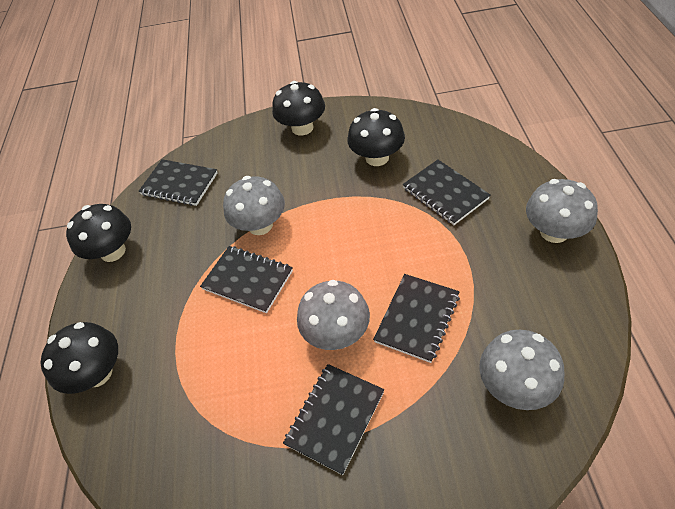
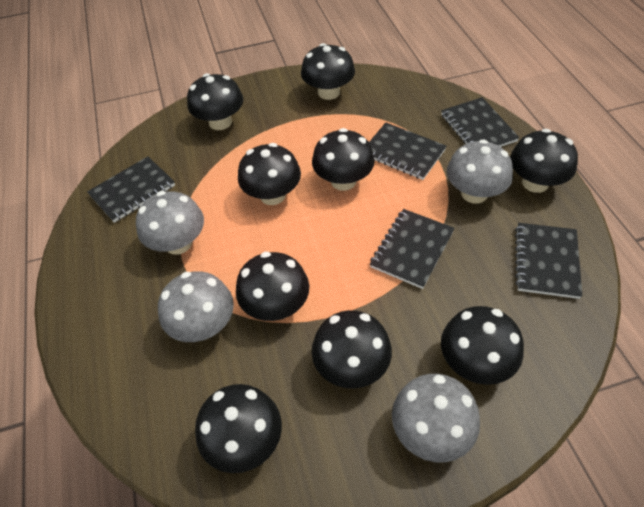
black mushroom: [41,322,118,394] [66,204,131,262] [272,81,325,135] [347,108,405,166] = 4 -> [187,73,243,130] [195,384,282,473] [236,252,309,321] [238,143,301,205] [301,43,355,100] [312,128,375,191] [312,310,392,389] [441,306,524,385] [510,129,578,193] = 9

